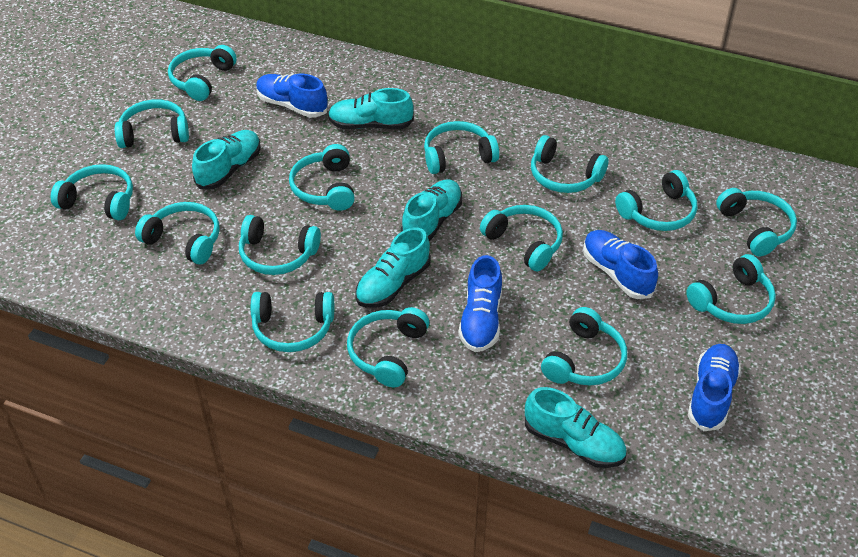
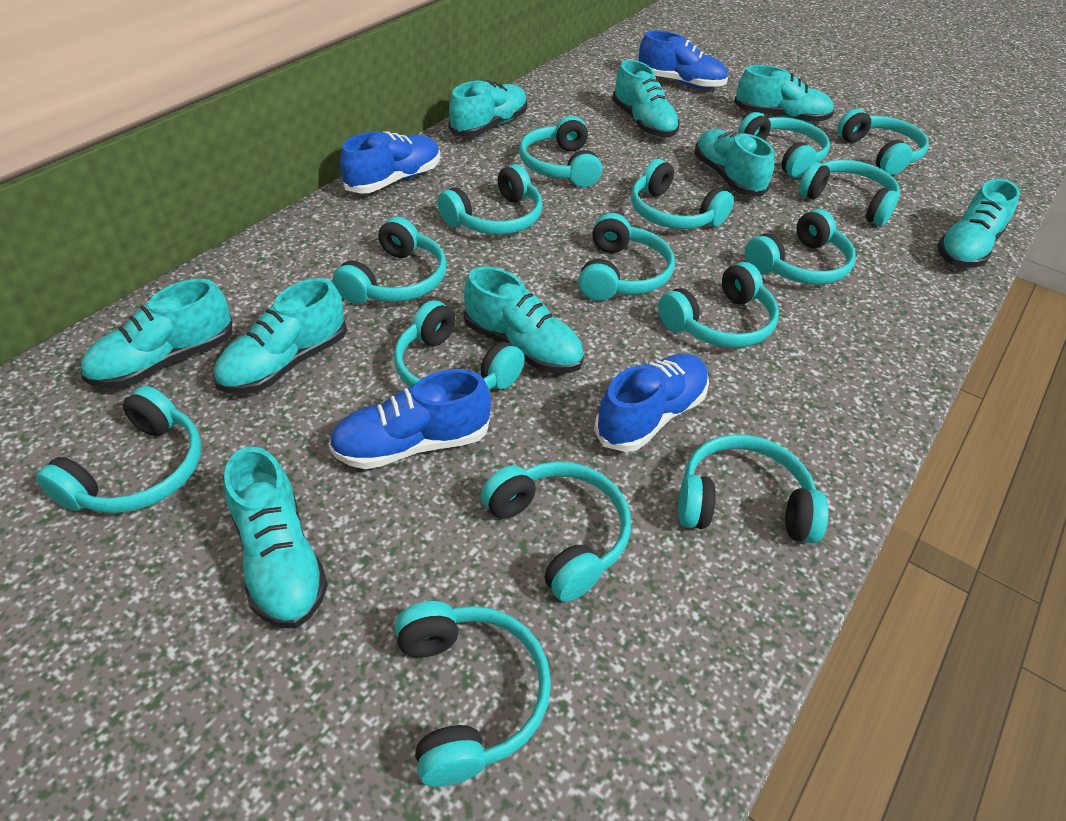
turquoise shoe: [192,130,261,189] [328,88,414,129] [356,228,431,308] [401,179,462,242] [525,387,627,468] = 5 -> [80,279,232,388] [213,278,347,394] [224,446,328,628] [448,80,527,137] [464,266,584,373] [612,60,679,138] [694,129,774,197] [734,65,834,123] [937,179,1020,268] = 9

